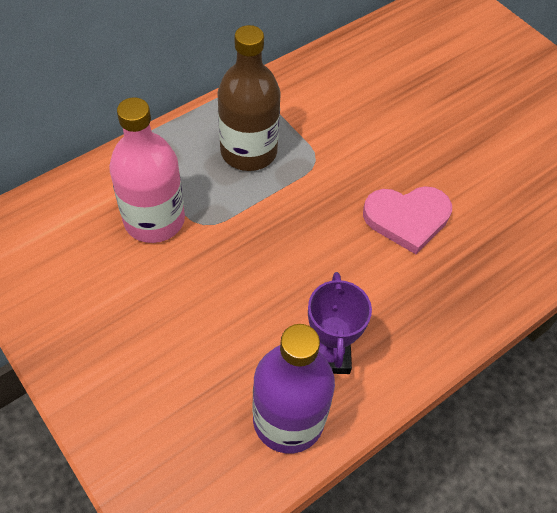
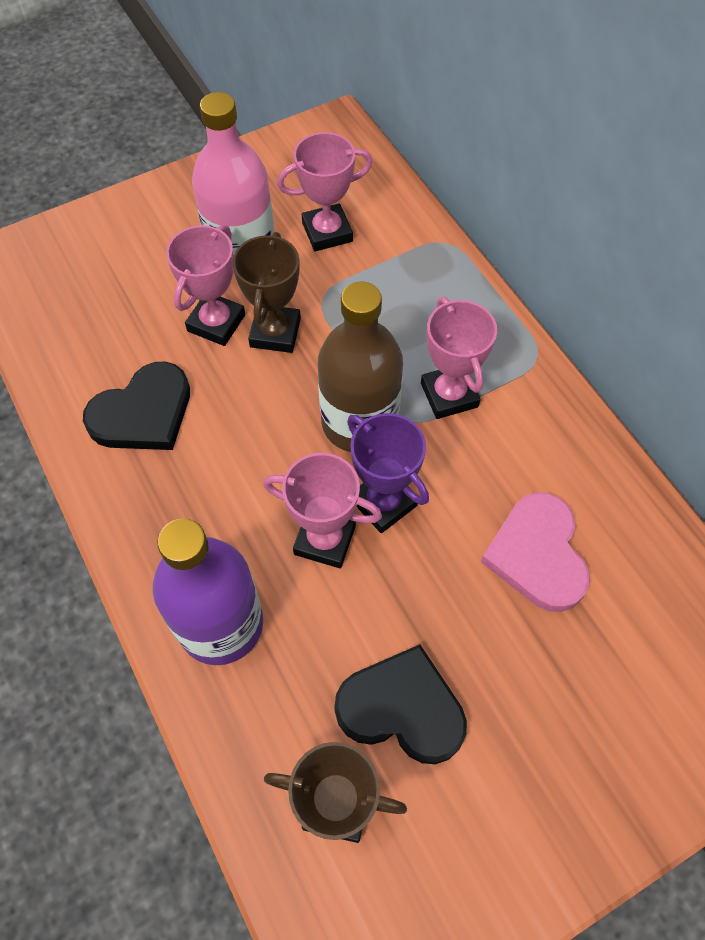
black heart: none = 0 -> [83,361,190,450] [334,644,467,764] = 2
brown trophy: none = 0 -> [232,232,301,353] [264,742,407,843] = 2
pink trophy: none = 0 -> [166,225,245,346] [263,453,382,568] [277,132,373,252] [421,297,497,419] = 4

